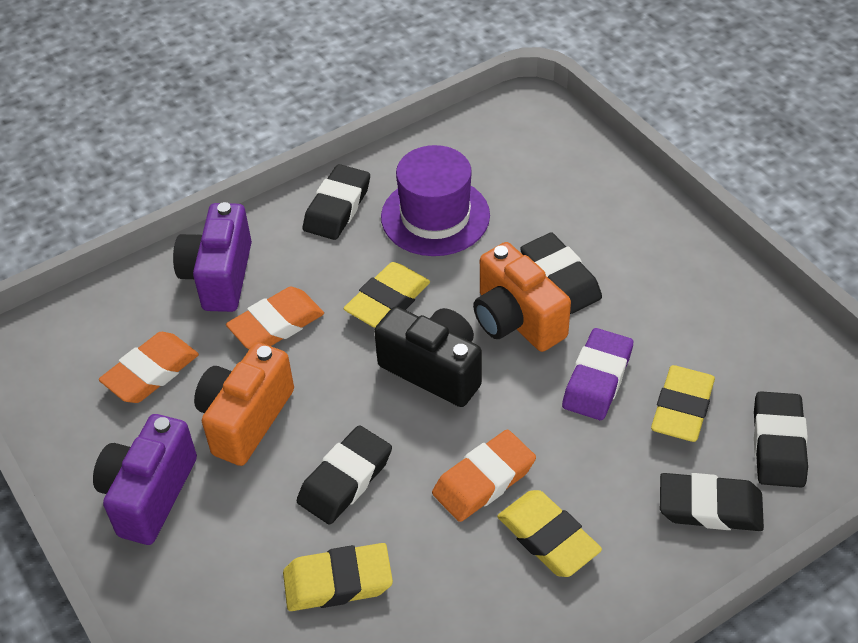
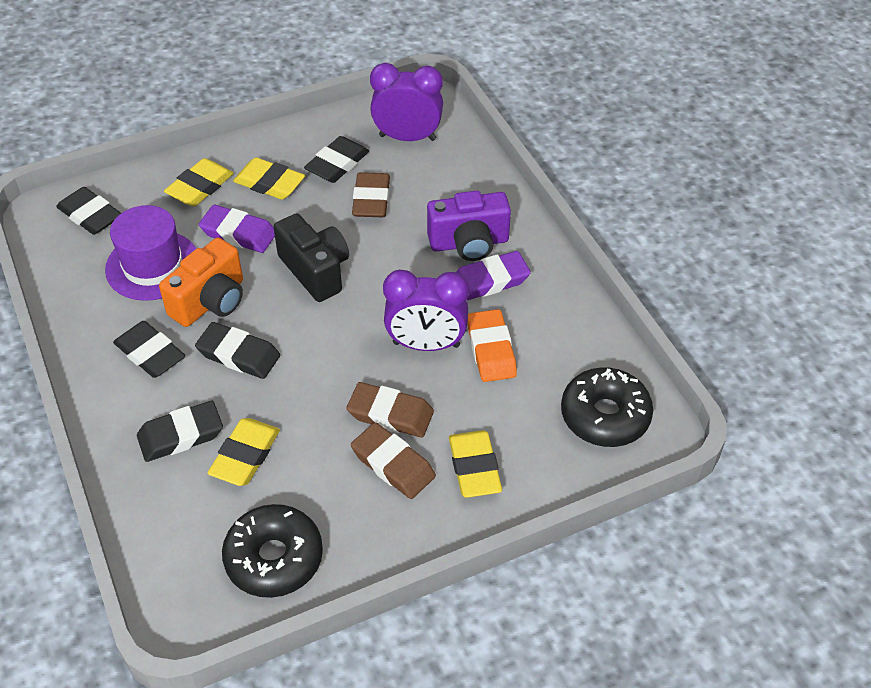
black donut: none = 0 -> [222,504,323,598] [561,367,653,447] = 2
brown eraser: none = 0 -> [346,382,434,438] [351,422,436,499] [352,172,390,217] = 3
orange camera: [194,342,294,466] [473,242,571,352] = 2 -> [159,238,243,327] = 1
orange eraser: [99,332,199,403] [226,287,324,349] [432,429,536,522] = 3 -> [468,309,517,382] = 1
purple camera: [93,414,197,545] [173,202,252,312] = 2 -> [427,191,511,261] = 1
purple clock: none = 0 -> [370,63,443,141] [383,270,469,351] = 2
purple eraser: [562,328,633,420] = 1 -> [199,205,275,253] [456,251,531,301] = 2

